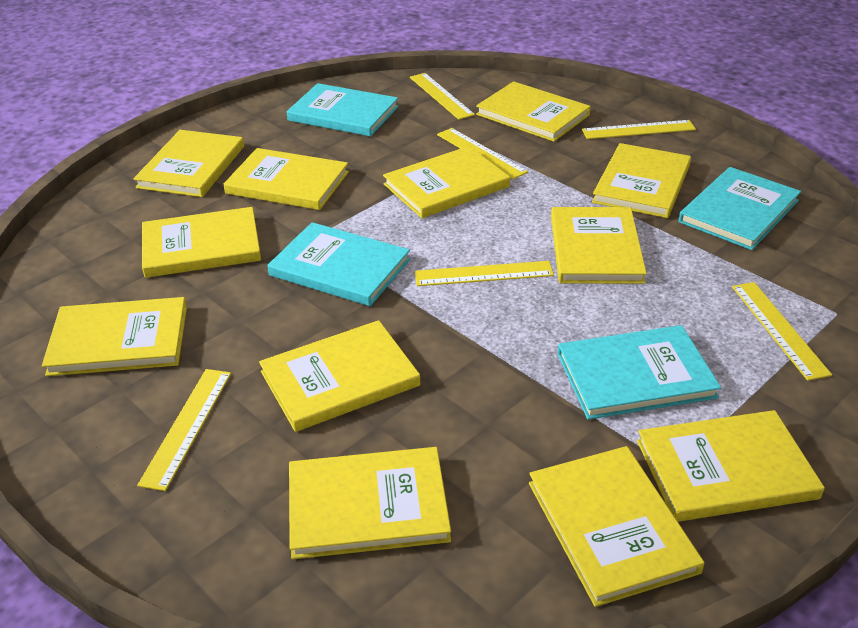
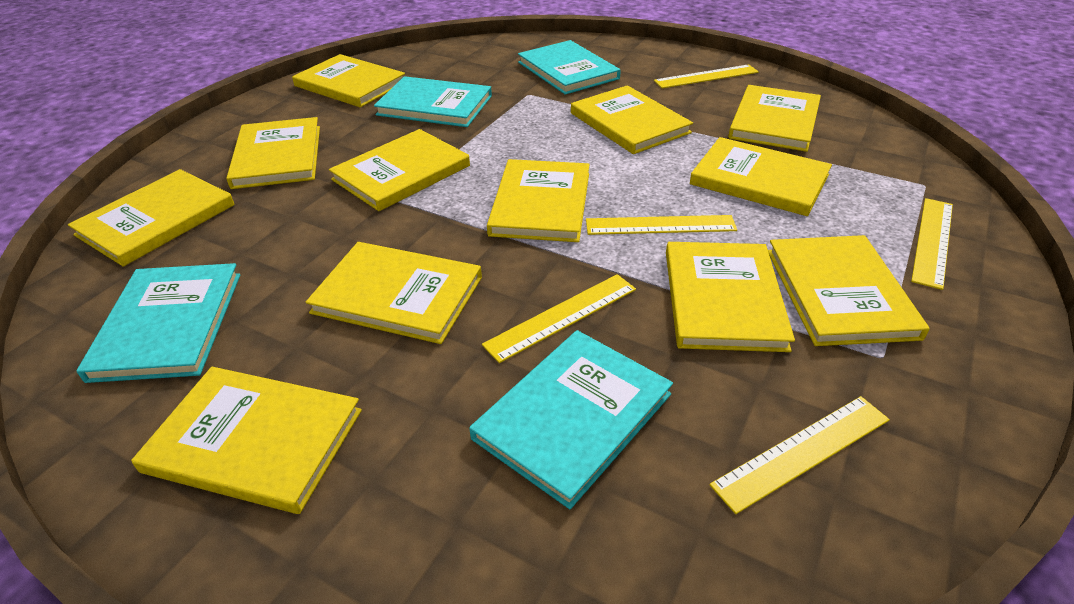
yellow ruler: [137,369,231,491] [410,73,475,120] [415,261,554,286] [437,128,528,179] [582,120,696,139] [732,282,832,381] = 6 -> [482,274,636,363] [586,215,737,235] [654,65,759,88] [709,396,890,514] [911,198,953,290] = 5

